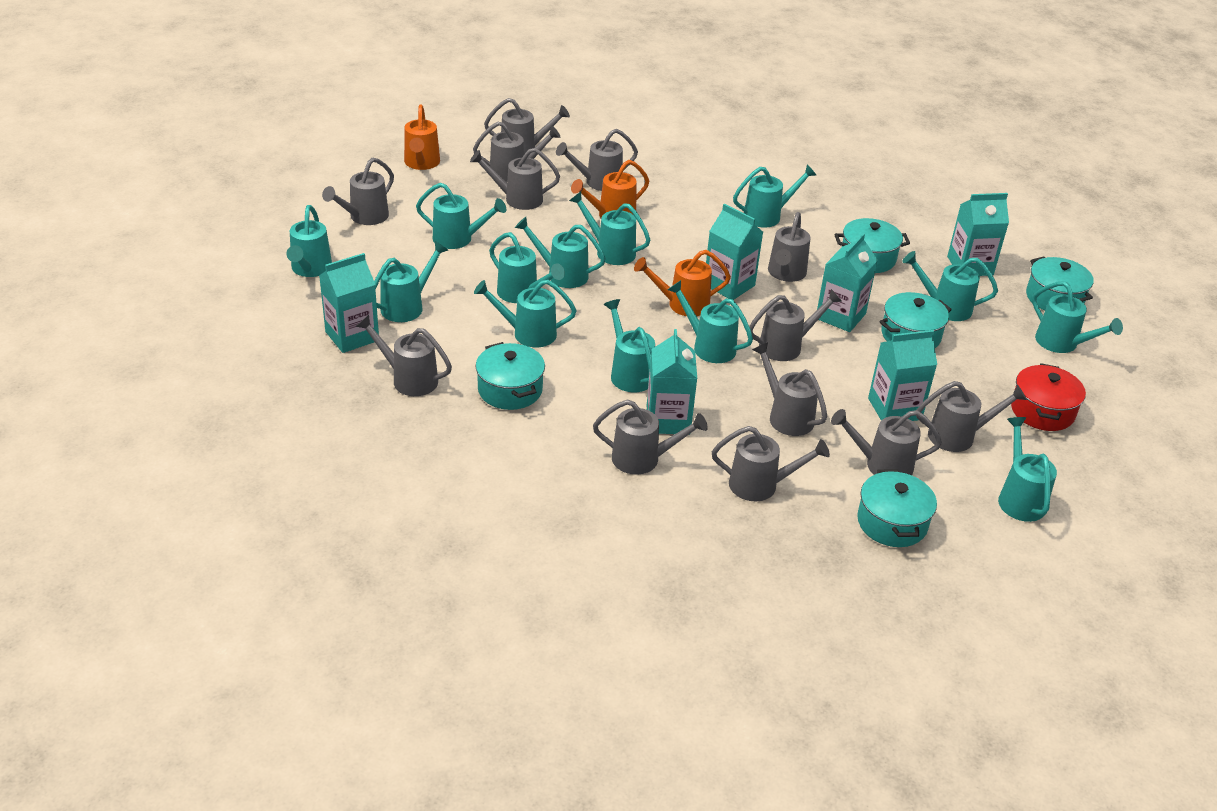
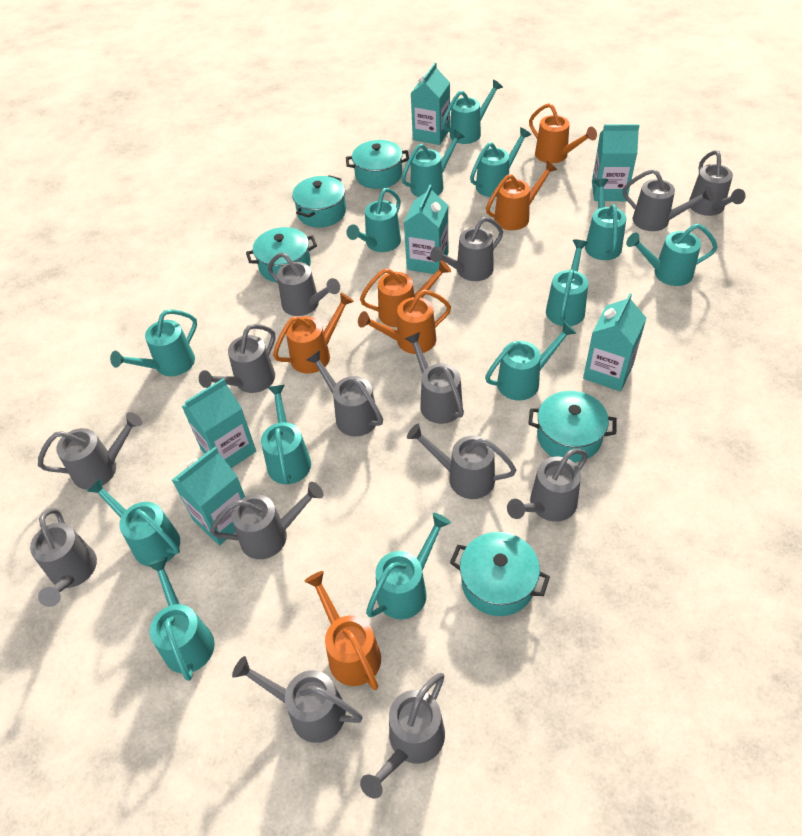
grey watering can: [322,157,394,225] [356,315,452,396] [470,148,560,210] [473,122,560,182] [484,98,570,154] [556,129,638,191] [593,399,708,475] [712,426,830,501] [749,289,842,361] [752,342,827,436] [768,212,811,282] [831,409,942,475] [916,381,1027,452] = 13 -> [30,508,97,607] [38,412,142,490] [199,324,276,393] [210,482,323,559] [232,656,363,743] [268,253,340,316] [307,350,383,436] [360,673,445,799] [405,332,464,424] [407,424,516,499] [430,217,503,281] [507,449,588,521] [623,169,714,231] [689,150,746,216] = 14
orange watering can: [404,104,440,170] [571,160,649,218] [634,250,731,316] = 3 -> [273,292,354,374] [304,571,381,690] [358,290,451,354] [360,260,451,327] [486,161,558,230] [529,103,597,163] = 6
red pot: [1011,363,1086,431] = 1 -> none = 0

